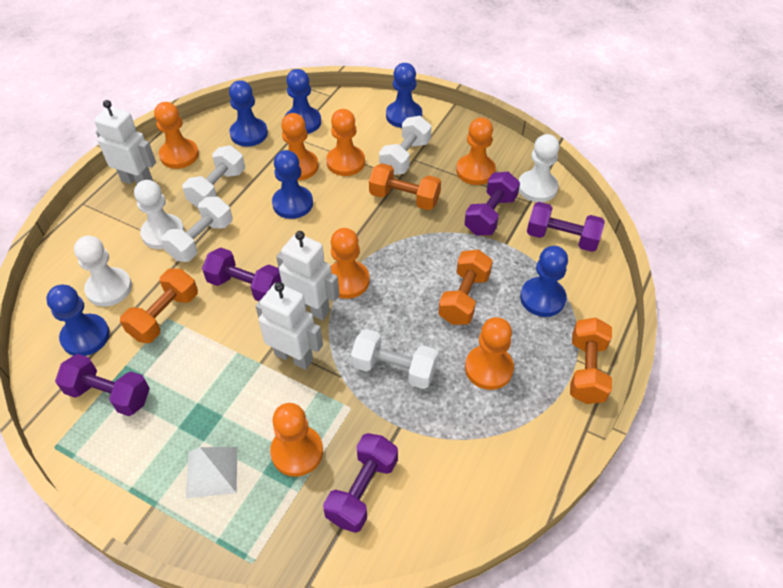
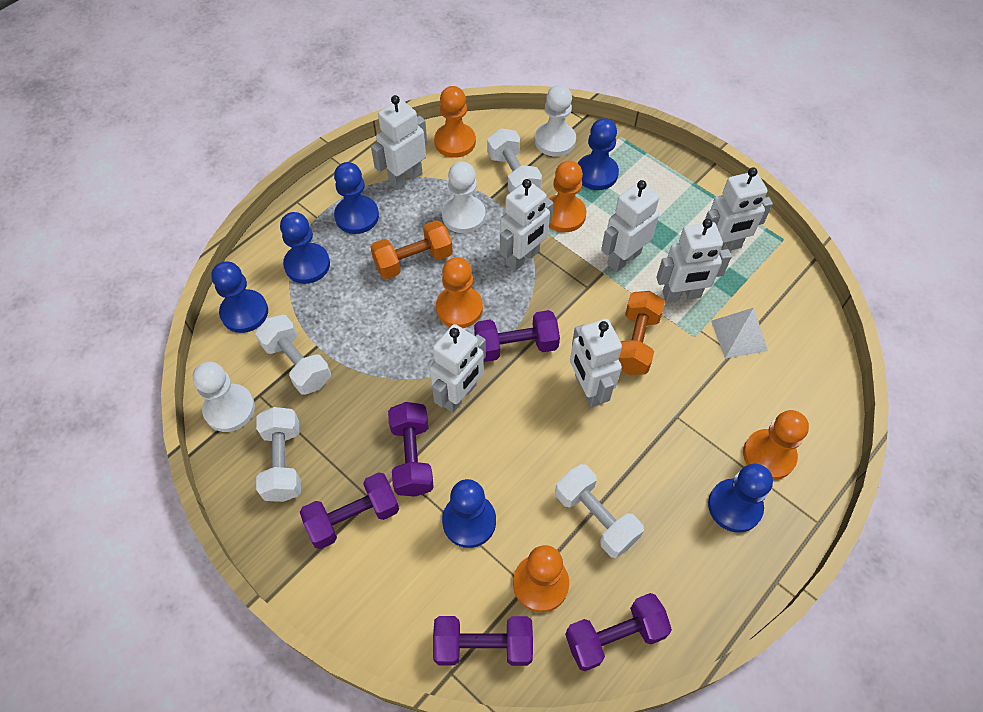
orange dumbbell: [120,268,198,343] [369,163,441,210] [438,250,493,325] [570,318,612,404] = 4 -> [370,220,453,279] [619,291,665,375] = 2
orange pawn: [154,102,199,169] [270,403,323,477] [281,113,319,180] [326,109,365,176] [331,228,370,299] [456,117,496,185] [465,317,514,390] = 7 -> [434,86,476,158] [436,257,483,328] [513,545,569,612] [549,160,586,232] [743,410,809,480] = 5
white robot: [94,100,156,184] [256,282,323,370] [276,231,339,320] = 3 -> [371,95,427,190] [430,324,486,413] [500,179,554,271] [570,319,622,407] [601,180,659,272] [656,219,731,303] [705,167,773,250] = 7

